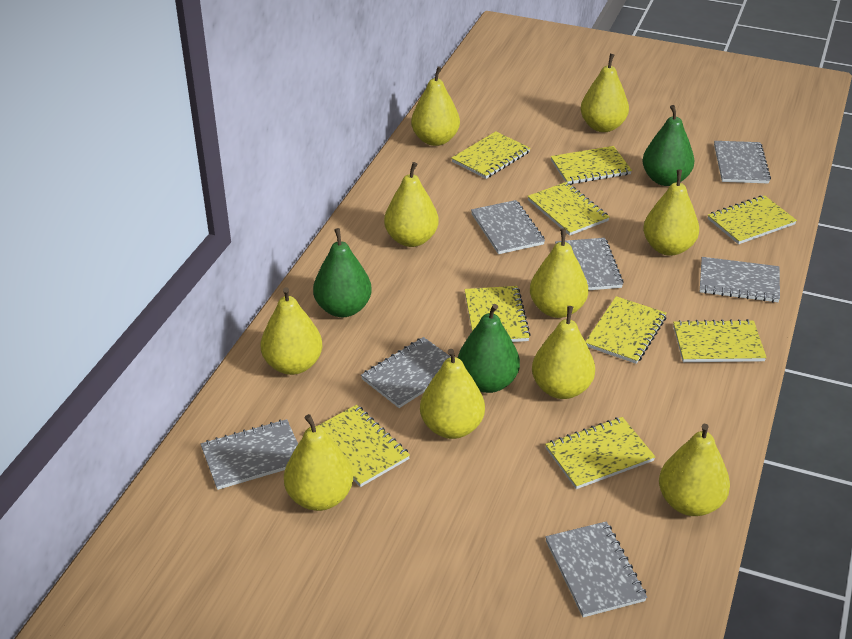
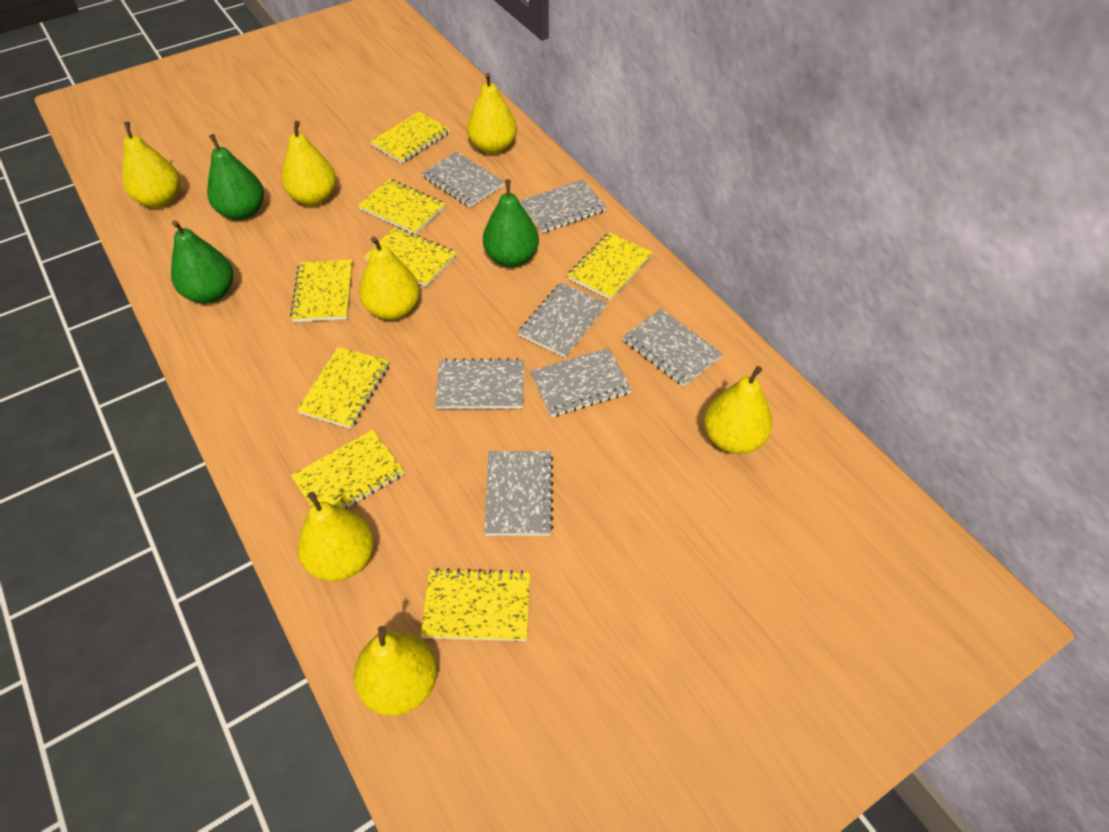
yellow notebook: [318,405,410,487] [452,131,530,179] [464,286,531,342] [527,182,609,236] [545,417,655,489] [551,146,632,184] [585,296,667,364] [673,319,767,362] [708,195,797,244] = 9 -> [290,260,353,322] [291,430,404,509] [297,347,390,429] [358,179,445,235] [364,227,456,287] [370,112,450,163] [421,568,530,641] [567,232,653,300] = 8
yellow pear: [261,287,322,375] [284,414,353,511] [384,162,439,247] [411,67,460,146] [420,349,485,439] [530,229,588,318] [532,306,595,399] [581,54,629,132] [643,170,699,256] [659,424,730,516] = 10 -> [122,122,180,208] [282,121,336,206] [297,492,374,581] [354,626,437,716] [359,236,420,320] [467,73,517,154] [704,366,772,454] = 7

